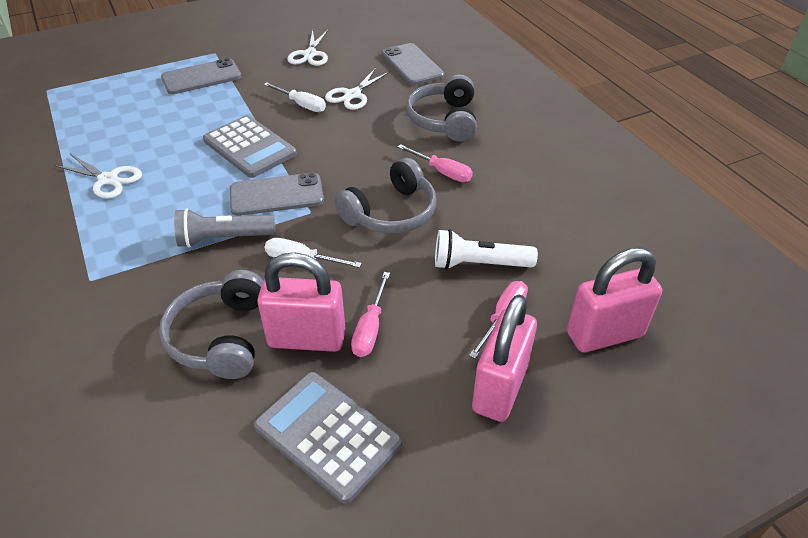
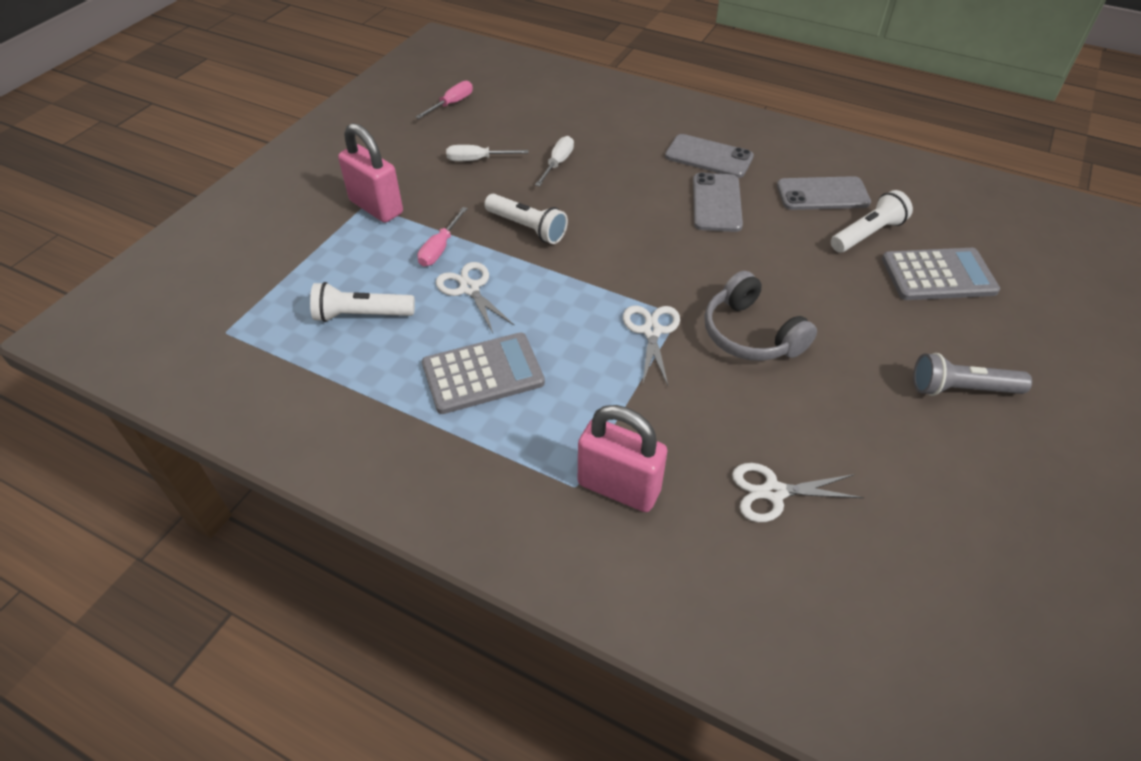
grey headphones: [159,270,263,379] [335,158,437,234] [406,74,477,142] = 3 -> [705,271,817,361] = 1
pink padlock: [257,252,346,352] [472,295,537,422] [567,248,662,353] = 3 -> [338,123,403,223] [578,405,667,512] = 2
pink screwdriver: [351,272,390,357] [398,144,473,182] [469,281,528,359] = 3 -> [416,81,473,119] [417,207,468,266] = 2
white flashlight: [435,229,538,270] = 1 -> [310,282,415,322] [484,194,568,244] [831,190,913,252] = 3

